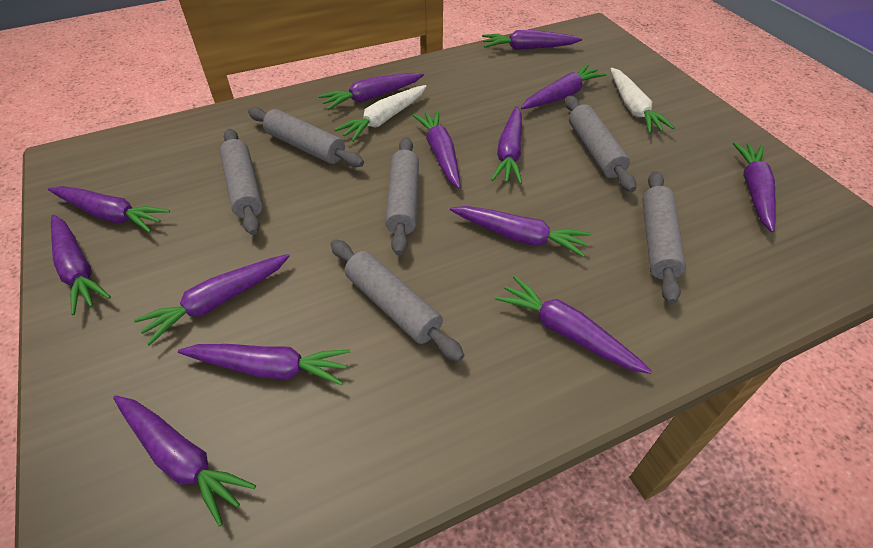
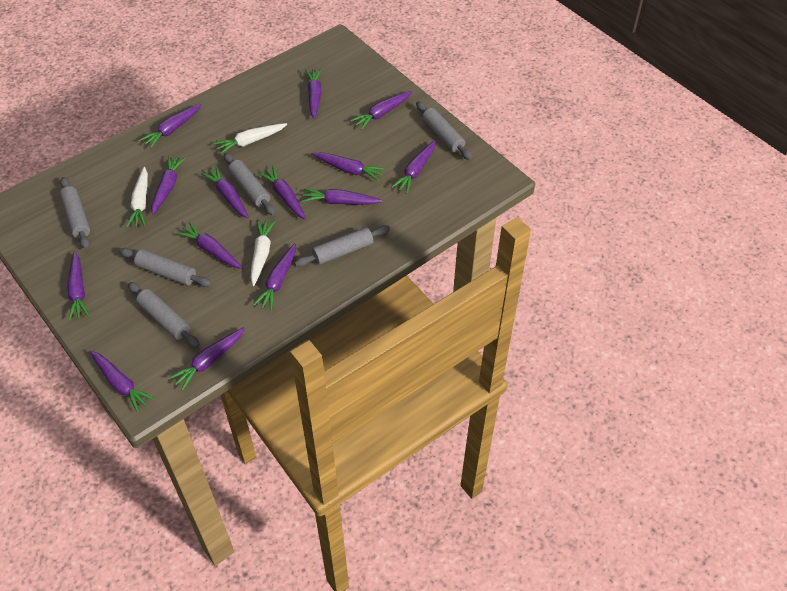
purple carrot: [48,186,170,233] [51,215,111,315] [113,395,256,527] [134,254,290,345] [178,344,350,385] [318,73,424,110] [413,110,460,188] [450,206,591,257] [482,30,582,50] [491,106,522,184] [495,276,652,374] [521,64,607,109] [733,142,775,232] = 13 -> [67,251,90,321] [90,351,155,413] [139,104,202,148] [151,155,186,215] [169,327,245,391] [176,222,243,269] [201,166,249,219] [253,243,296,311] [258,166,306,219] [302,188,383,205] [305,69,322,119] [311,152,386,181] [350,91,412,130] [391,140,436,194] = 14
white carrot: [334,85,427,142] [610,68,675,133] = 2 -> [126,167,148,228] [213,123,287,155] [251,219,276,286] = 3

